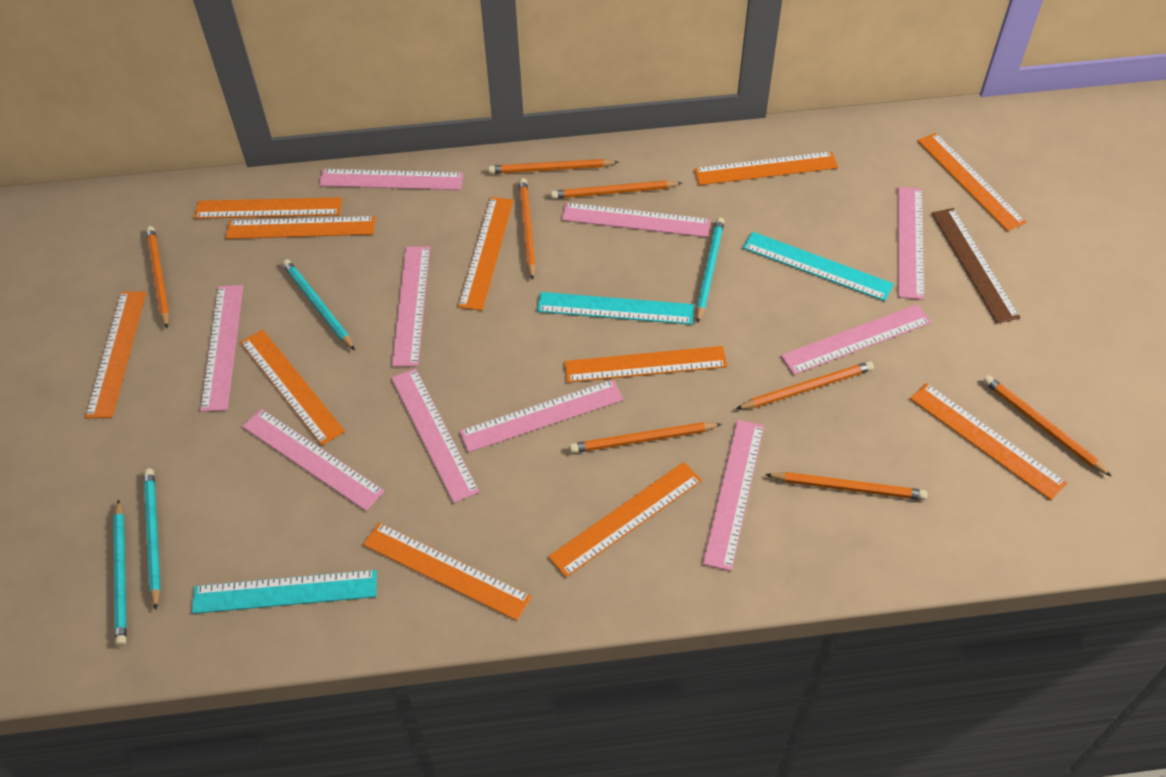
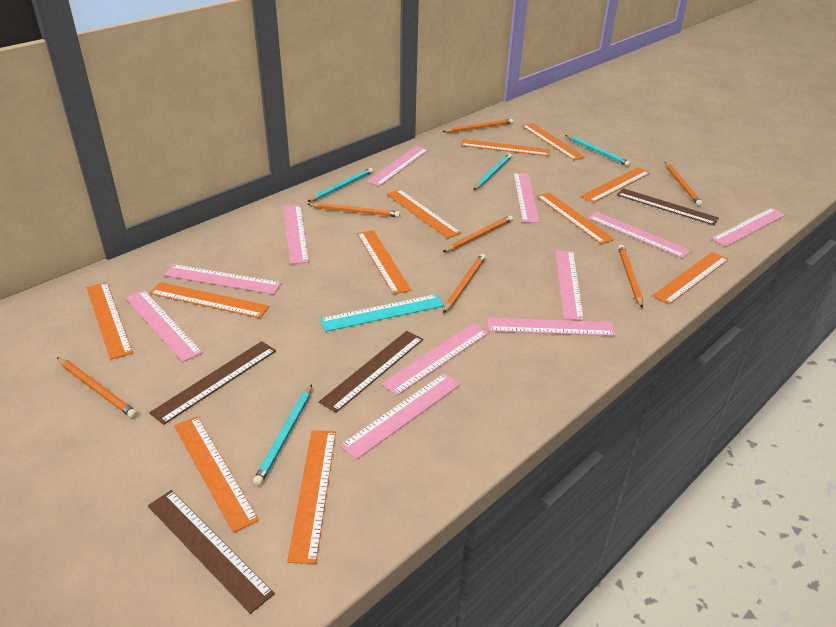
brown ruler: [931,208,1021,323] = 1 -> [148,490,275,614] [149,341,276,425] [319,331,423,413] [617,188,719,225] = 4
orange pencil: [146,226,169,328] [488,159,619,174] [519,178,536,280] [551,180,682,199] [570,422,722,453] [736,361,874,409] [765,472,927,500] [983,375,1112,477] = 8 -> [57,357,137,418] [307,203,400,217] [442,119,513,133] [443,215,513,252] [443,254,486,313] [618,245,643,308] [665,162,702,206] = 7
pink ruler: [200,285,243,412] [242,409,385,511] [319,169,463,190] [391,368,479,503] [392,246,430,367] [459,380,624,452] [562,202,710,237] [703,420,764,571] [781,304,932,375] [898,187,924,300] = 10 -> [125,290,203,362] [164,264,281,294] [284,205,309,264] [340,373,460,460] [367,146,428,186] [381,324,488,396] [487,318,616,336] [513,173,539,223] [555,250,584,320] [588,212,691,258] [711,208,786,247] = 11
turquoise ruler: [192,570,377,614] [537,292,694,325] [743,232,894,301] = 3 -> [320,294,444,332] = 1

